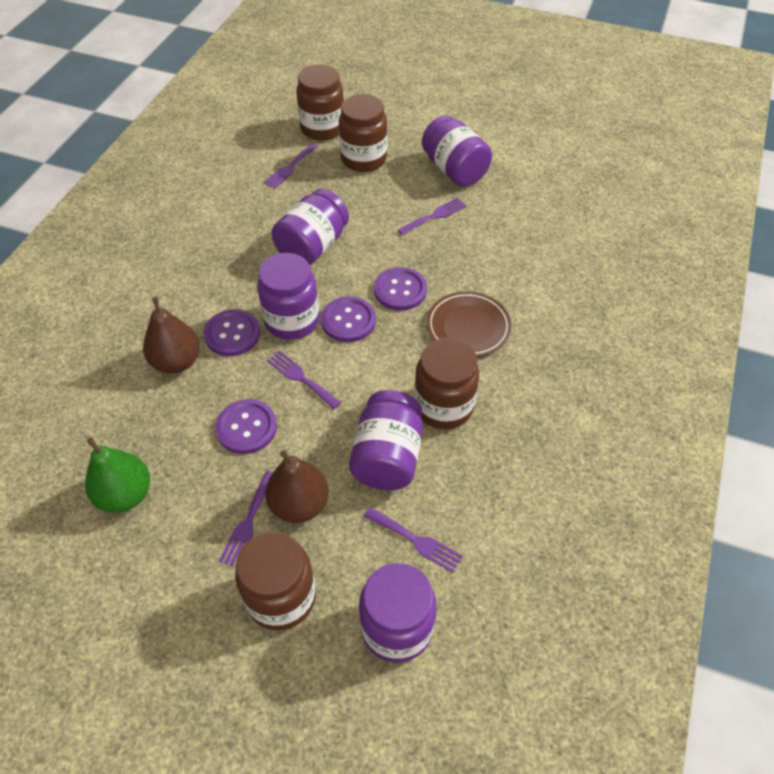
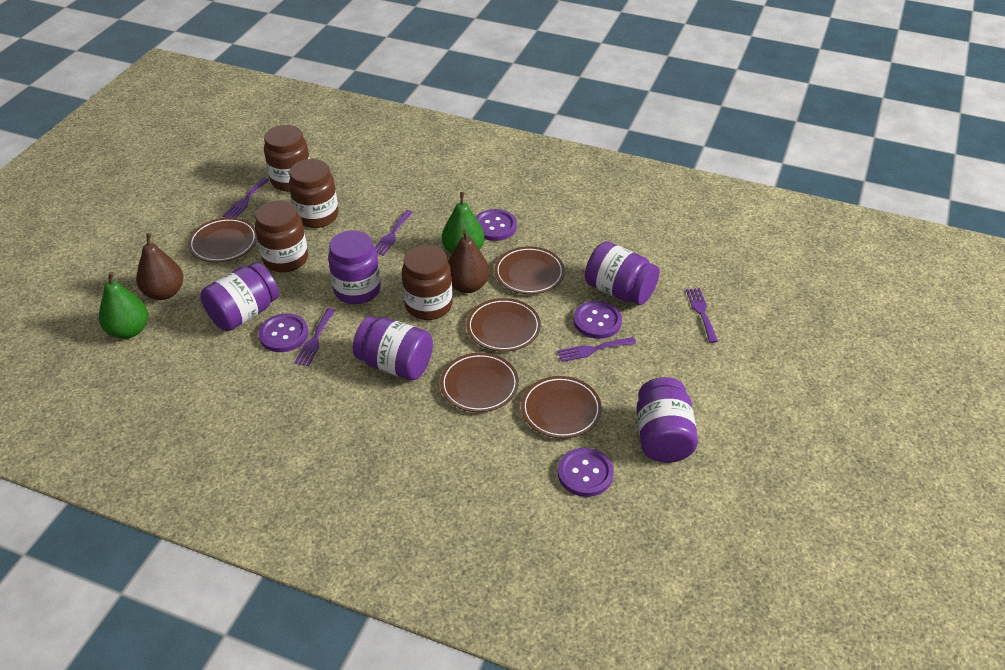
brown plate: [427,291,511,357] = 1 -> [188,217,257,262] [440,353,519,412] [467,298,541,352] [494,246,565,294] [521,376,602,438] = 5
green pear: [85,437,150,513] = 1 -> [99,272,148,339] [442,192,485,254] = 2

